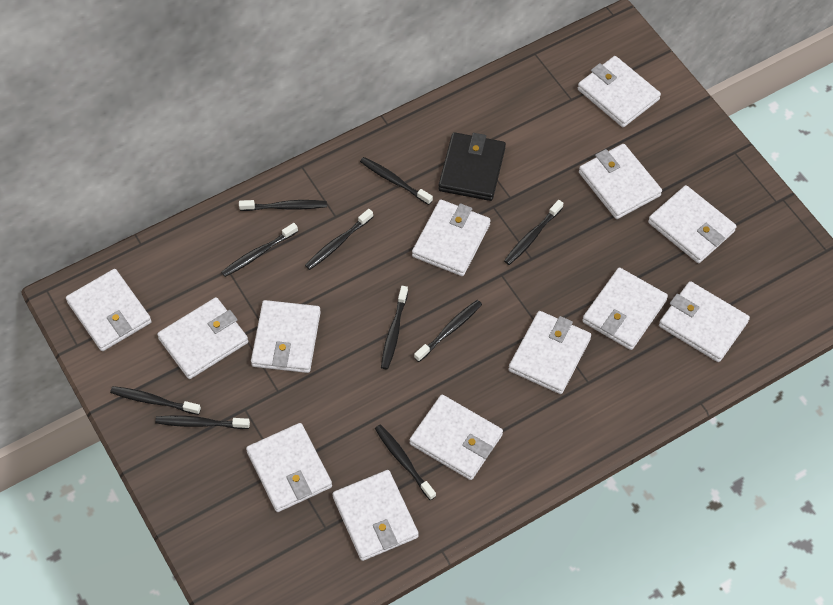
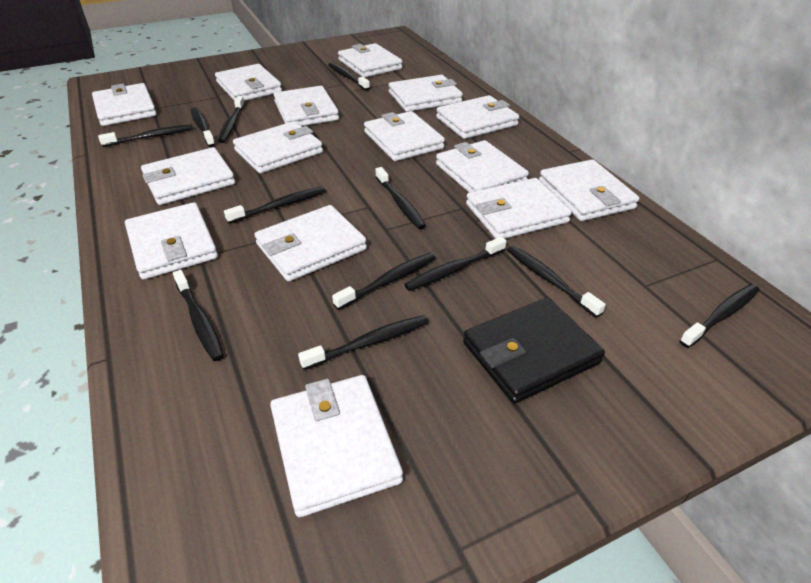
black toothbrush: [110,386,201,415] [155,415,250,429] [221,223,298,277] [239,200,327,211] [305,209,373,270] [360,157,433,205] [375,424,436,500] [381,286,408,370] [414,300,482,362] [504,200,563,265] = 10 -> [98,124,193,147] [173,270,224,361] [191,107,215,147] [218,96,245,143] [224,187,326,224] [298,315,429,370] [328,63,370,91] [332,253,436,310] [375,167,426,229] [404,237,507,291] [507,246,606,318] [680,284,760,348] = 12
white wallet: [66,269,152,351] [157,297,249,379] [246,423,332,512] [251,300,321,373] [332,470,419,561] [410,395,503,480] [412,199,490,276] [508,311,591,394] [578,56,661,127] [579,144,662,219] [582,268,668,350] [648,185,737,263] [659,281,750,362] = 13 -> [92,83,157,126] [125,202,218,280] [141,147,235,205] [215,64,282,101] [233,121,323,173] [254,205,367,282] [270,375,403,517] [274,86,339,126] [338,43,402,78] [364,111,445,161] [389,75,463,112] [436,95,519,139] [436,140,529,192] [466,178,572,239] [539,159,639,221] = 15

